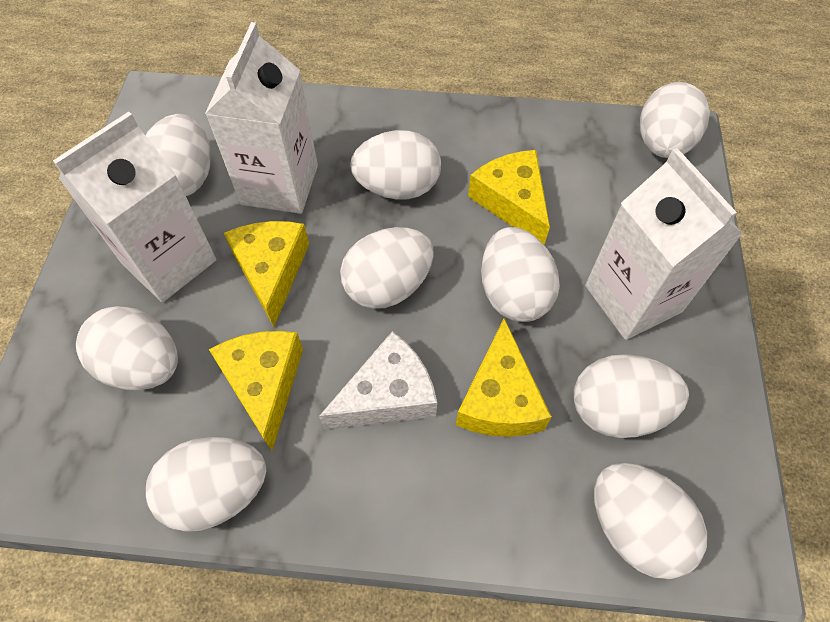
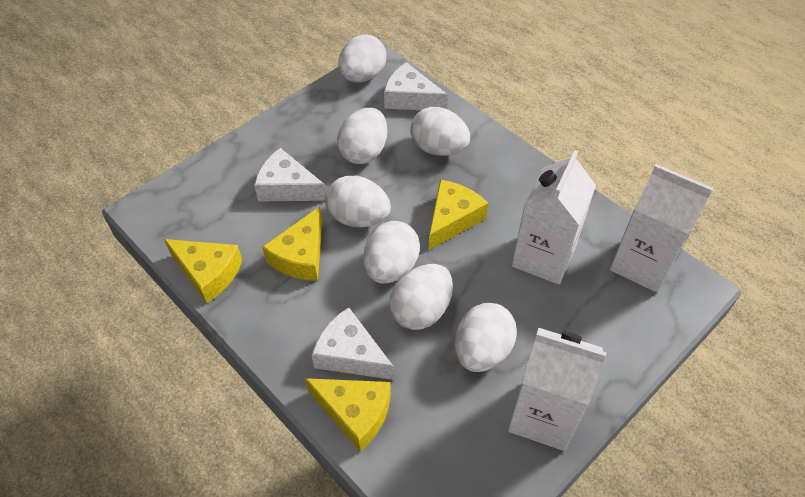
white cheese: [319,331,437,430] = 1 -> [254,148,326,202] [312,307,394,380] [384,62,448,110] = 3
white egg: [76,306,178,390] [145,114,211,196] [146,437,266,532] [340,227,434,309] [350,130,441,200] [481,227,560,322] [574,354,689,438] [594,463,707,579] [640,82,710,158] = 9 -> [325,176,391,227] [337,108,387,164] [338,34,387,83] [363,221,420,284] [389,264,453,330] [410,107,470,156] [455,303,517,372] = 7

